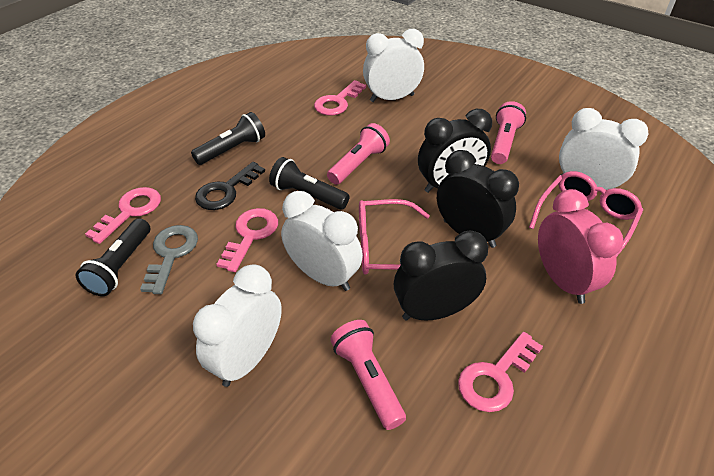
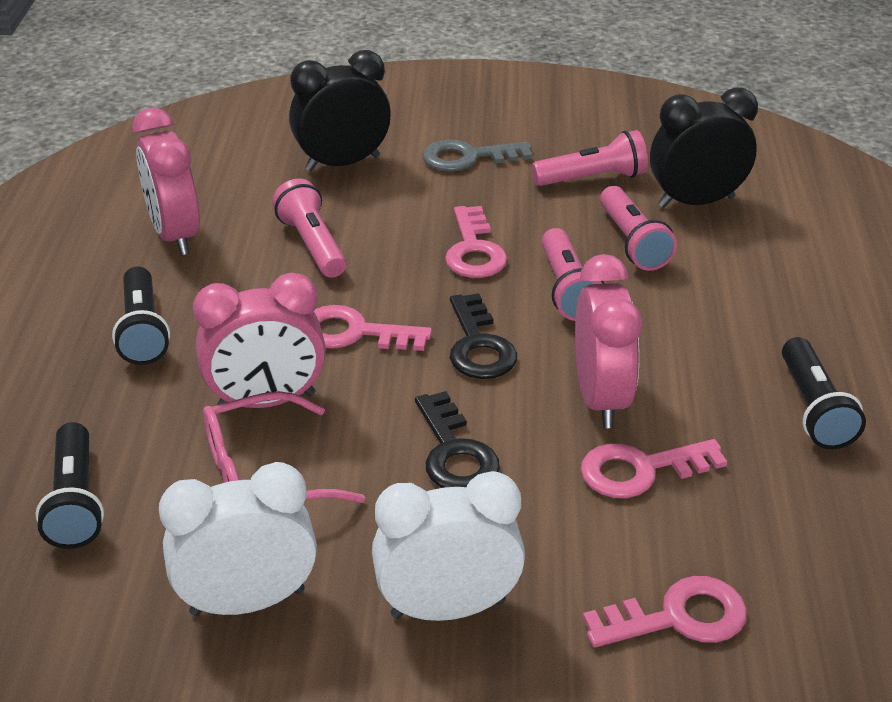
black clock: [394,230,488,321] [418,109,492,193] [437,150,519,248] = 3 -> [289,50,391,171] [650,88,758,208] = 2
black key: [195,162,265,210] = 1 -> [415,391,500,488] [450,293,517,379] = 2
pink clock: [538,189,623,304] = 1 -> [132,108,200,255] [193,273,326,408] [575,254,642,428] = 3
pink flashlight: [327,123,390,185] [330,320,406,430] [491,101,526,164] = 3 -> [272,178,347,278] [532,130,648,186] [542,228,604,321] [600,186,677,271] = 4
pink glasses: [359,199,430,275] [529,171,643,257] = 2 -> [203,391,365,503] = 1
white clock: [193,264,282,387] [281,191,363,291] [363,29,424,102] [559,108,648,190] = 4 -> [159,462,317,616] [372,471,525,621] = 2

